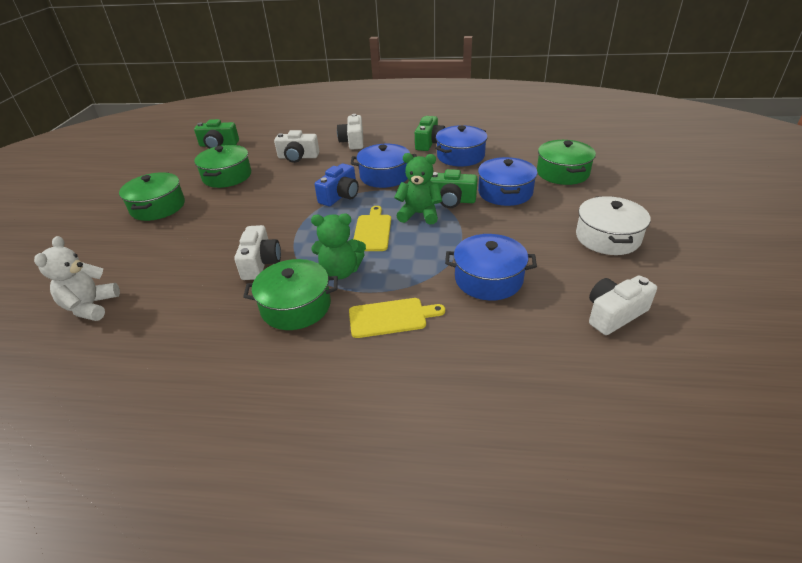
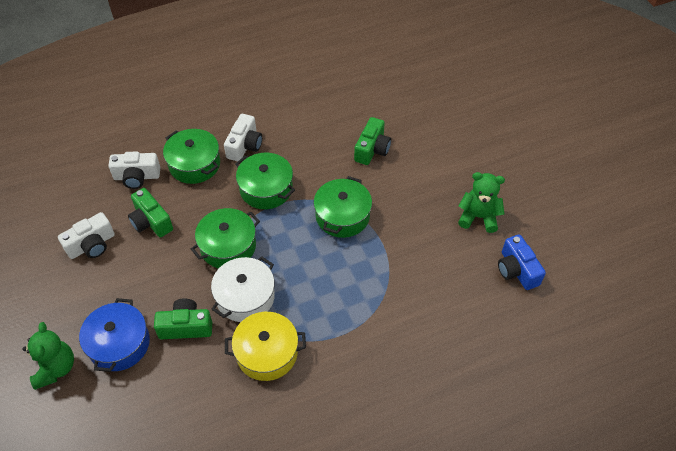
blue pot: [351,144,416,188] [435,125,487,167] [445,234,537,301] [478,157,537,206] = 4 -> [79,298,150,372] = 1
white camera: [234,225,281,280] [274,130,319,163] [337,114,363,150] [589,275,657,335] = 4 -> [58,212,115,259] [108,151,161,189] [224,114,262,161] = 3
white teddy bear: [34,236,120,321] = 1 -> none = 0
yellow cutting board: [349,298,445,338] [354,206,391,251] = 2 -> none = 0
yellow pot: none = 0 -> [225,312,306,381] = 1

